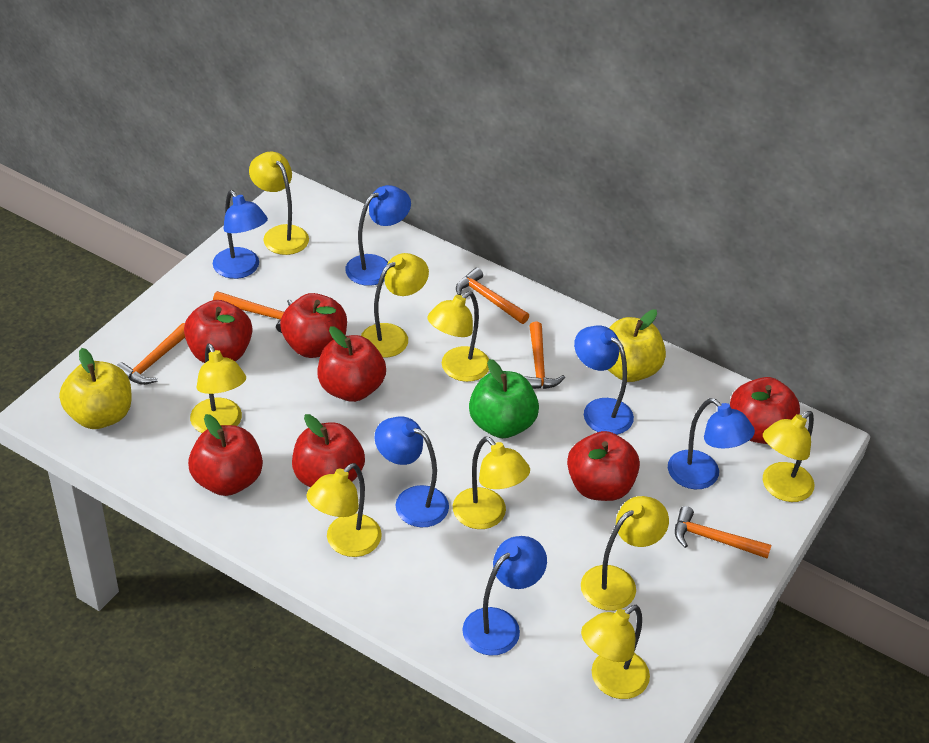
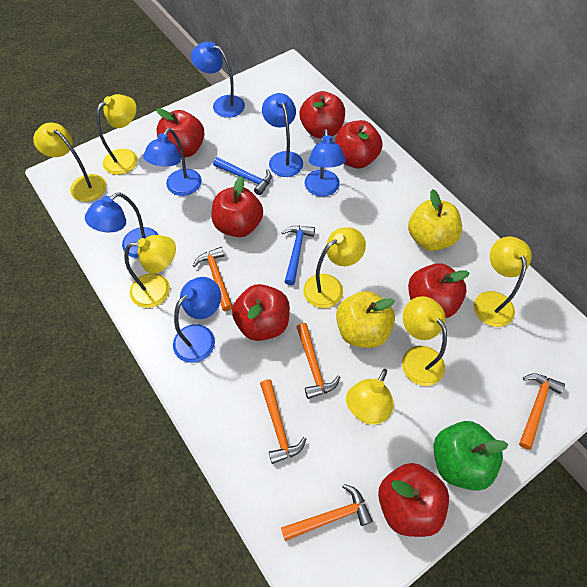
blue hammer: none = 0 -> [213,157,272,195] [281,226,315,285] = 2
yellow lamp: [190,344,246,433] [249,152,309,255] [307,463,382,557] [361,253,429,357] [427,291,489,382] [453,436,530,529] [581,496,669,611] [581,605,650,699] [763,411,814,502] = 9 -> [33,123,106,202] [96,94,137,175] [124,235,176,308] [303,227,366,308] [346,369,394,425] [402,296,447,386] [474,236,532,327] = 7

